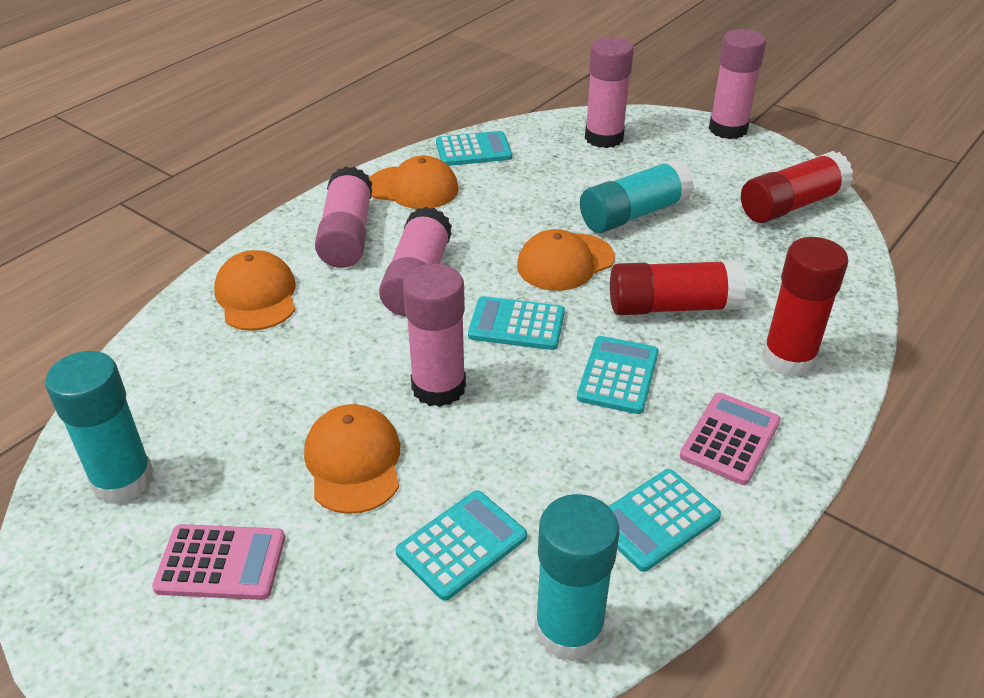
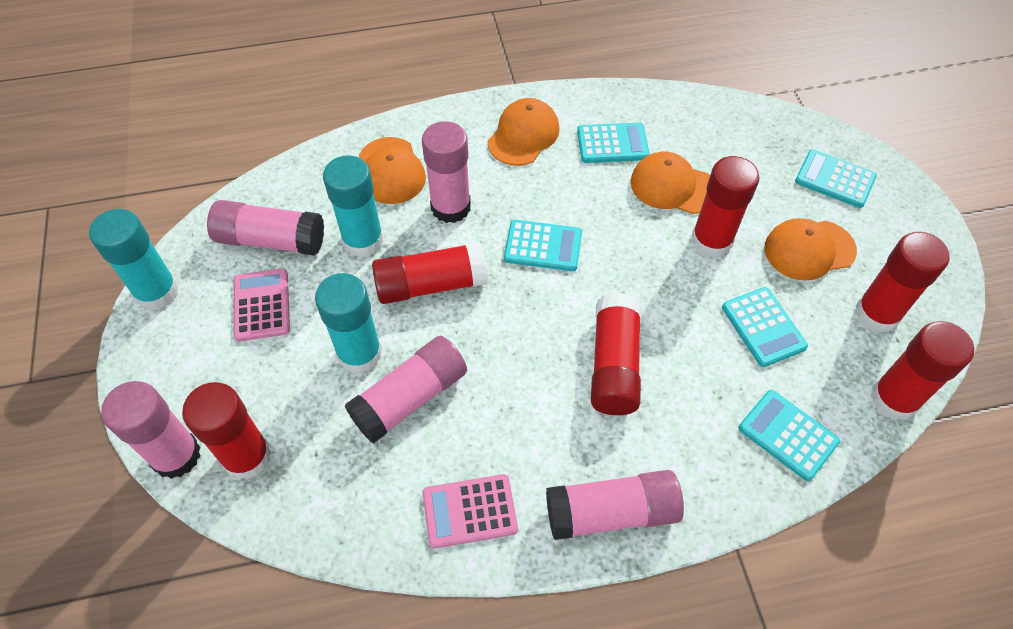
red glue stick: [610,260,746,315] [741,151,853,223] [762,237,848,377] = 3 -> [182,382,271,480] [372,242,488,304] [591,292,641,415] [691,156,760,258] [855,232,950,333] [871,321,974,420] = 6

